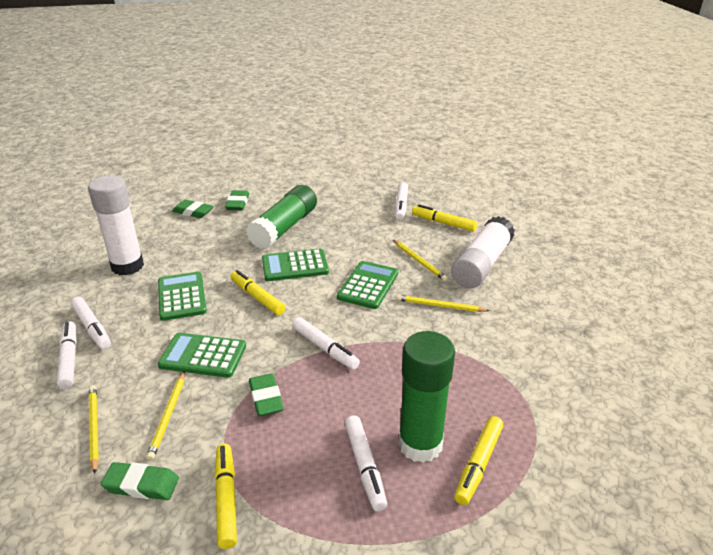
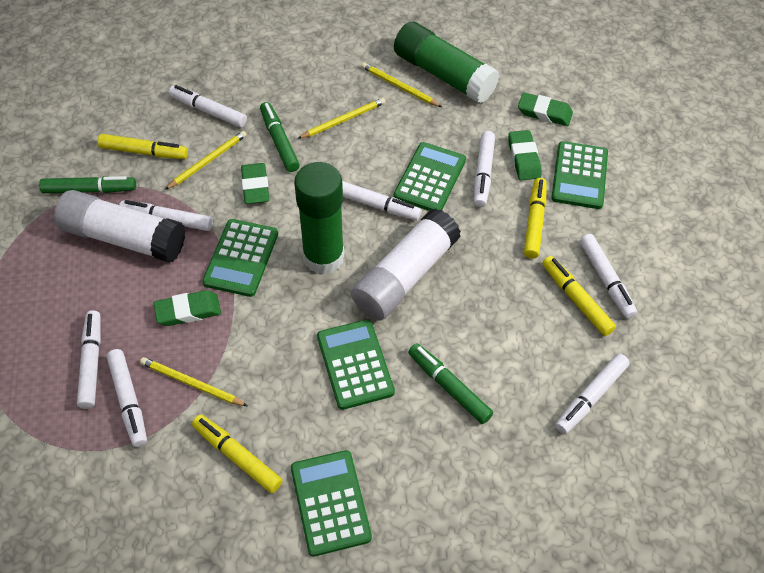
green calculator: [158,272,207,321] [158,333,246,378] [262,249,329,281] [337,261,398,309] = 4 -> [202,219,278,297] [291,450,372,557] [317,319,395,410] [394,142,466,211] [551,141,608,209] = 5
green marker: none = 0 -> [39,176,136,194] [260,102,300,172] [408,343,493,424] = 3
white marker: [57,321,77,389] [71,297,111,349] [292,317,360,370] [345,415,387,511] [395,182,408,221] = 5 -> [77,310,101,409] [107,349,147,447] [119,200,213,231] [169,85,247,127] [342,181,421,220] [474,131,495,207] [555,353,630,434] [580,234,637,319] = 8

